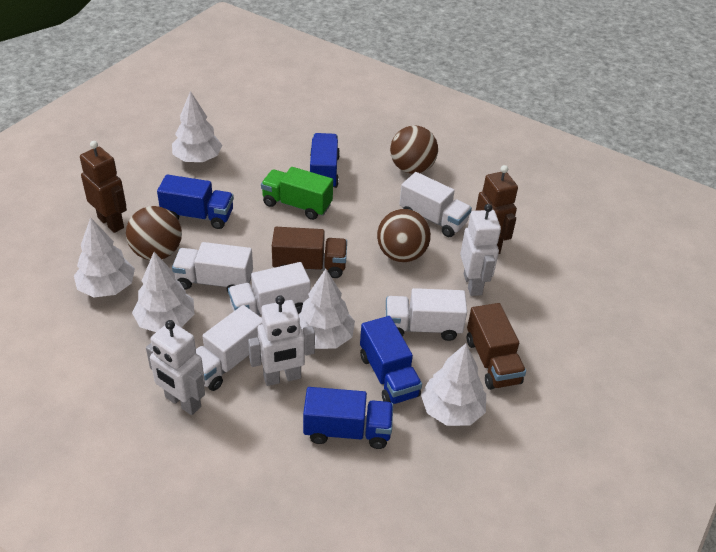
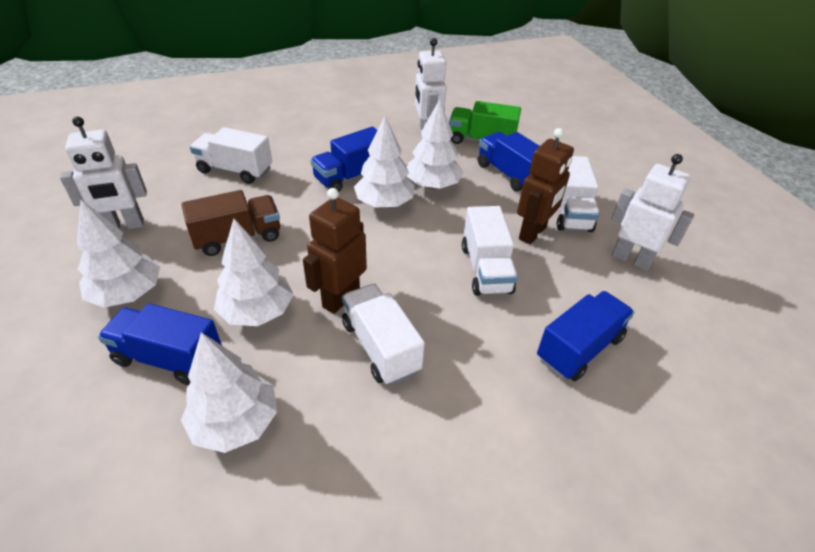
brown ball: [126,206,182,260] [377,209,431,262] [390,126,438,174] = 3 -> none = 0
brown truck: [272,227,347,278] [467,303,526,390] = 2 -> [181,190,280,256] = 1
white truck: [172,242,253,292] [196,305,262,391] [228,262,310,316] [386,288,467,341] [399,172,472,237] = 5 -> [190,127,272,184] [342,284,425,385] [462,206,518,296] [557,156,600,232] = 4

